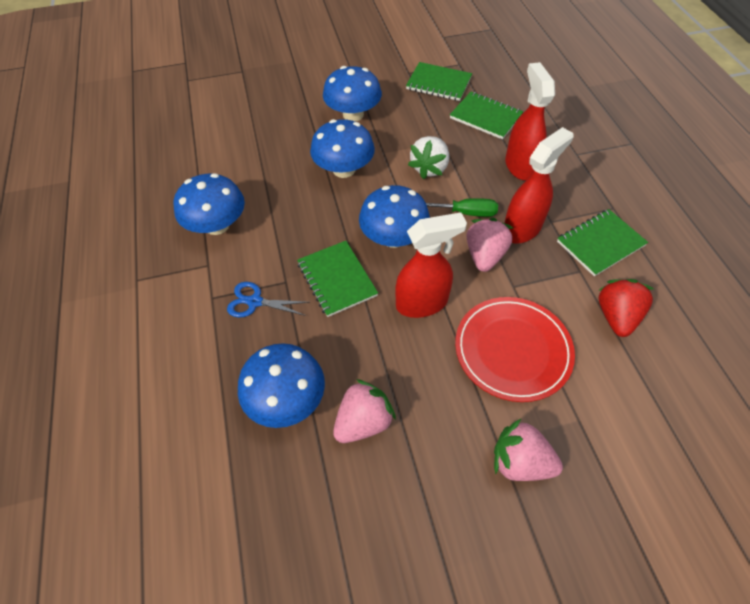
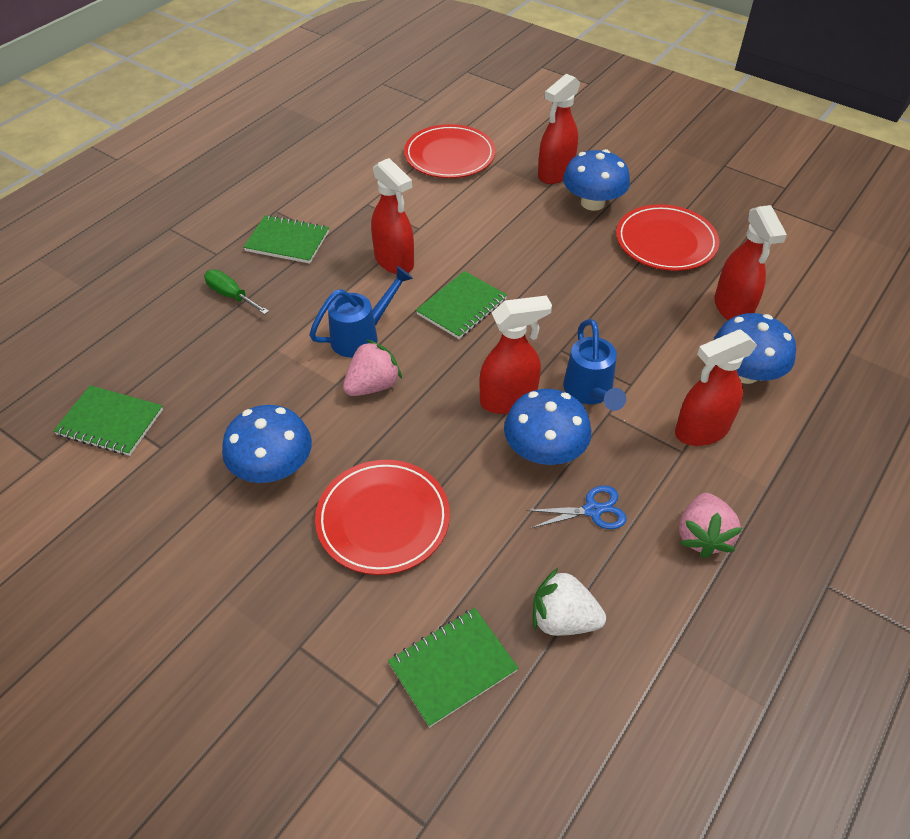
blue mushroom: [174,173,245,235] [238,343,325,428] [310,119,375,178] [323,66,382,121] [359,185,430,248] = 5 -> [222,405,312,483] [504,389,591,465] [563,149,630,211] [714,313,796,384] = 4
blue watering can: none = 0 -> [309,266,413,358] [563,319,626,411] = 2
pink strawberry: [333,379,396,443] [466,218,513,272] [494,419,563,481] = 3 -> [343,339,402,396] [679,493,742,559] = 2
red plate: [455,297,575,402] = 1 -> [315,460,450,575] [404,124,496,178] [616,204,719,271] = 3
red spray bottle: [395,213,467,318] [505,62,555,180] [505,127,573,244] = 3 -> [371,158,414,274] [479,295,552,414] [538,74,580,184] [675,329,757,446] [714,205,787,320] = 5
red strawberry: [599,279,654,337] = 1 -> none = 0

